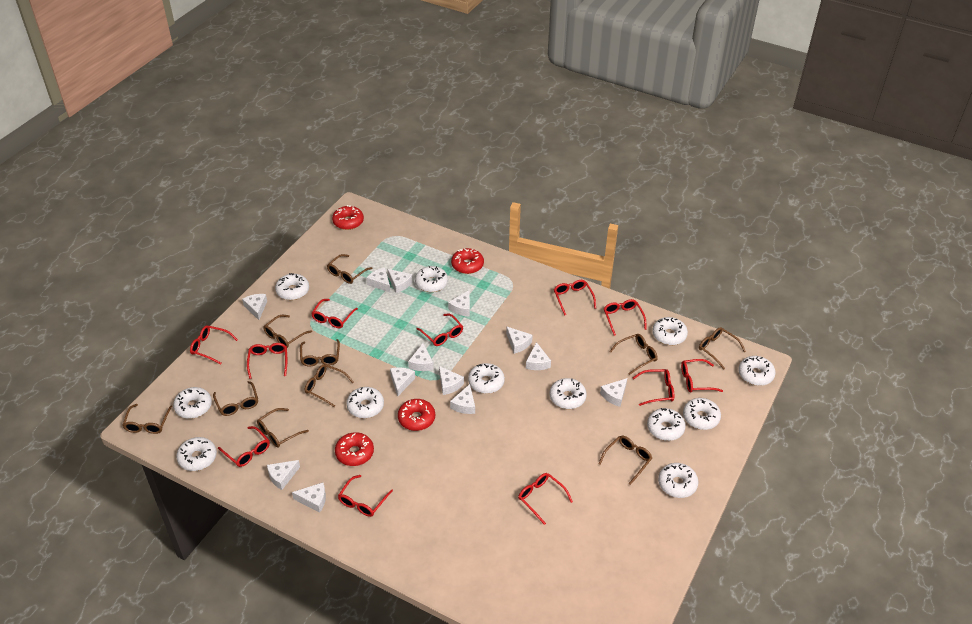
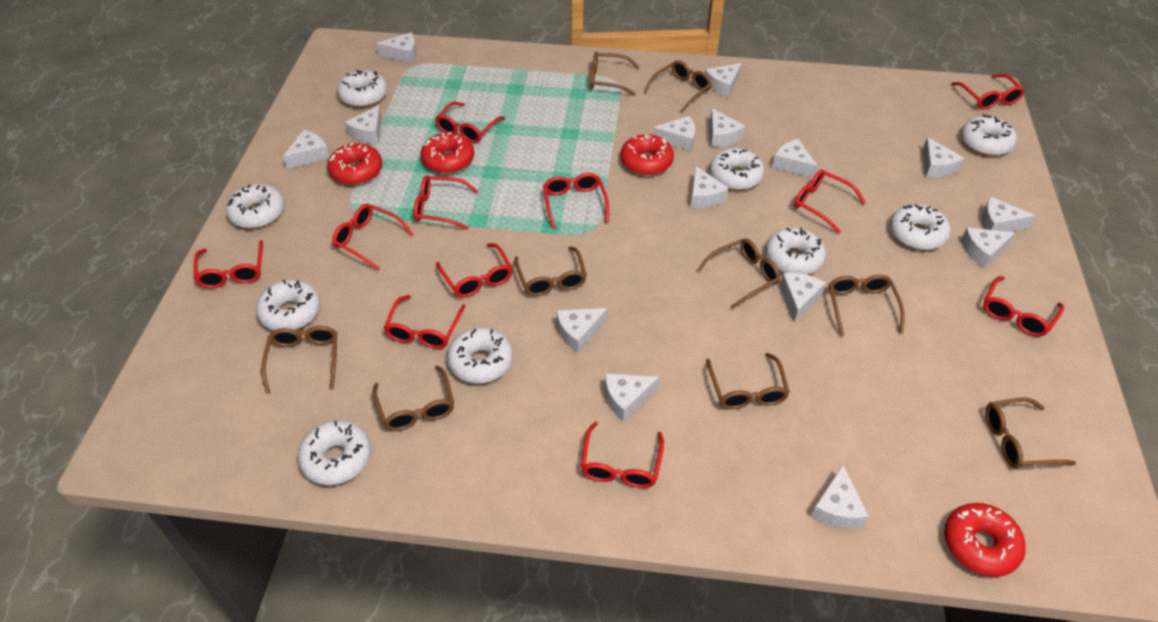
brown glasses: [122,404,172,434] [213,381,258,416] [257,408,309,448] [263,315,312,348] [300,339,340,367] [305,364,354,407] [327,254,373,284] [598,436,652,485] [609,334,658,375] [699,327,746,370] = 10 -> [261,326,337,394] [372,365,454,431] [514,246,587,296] [590,52,639,96] [644,60,712,114] [697,238,780,309] [706,353,790,409] [829,275,905,336] [985,398,1076,468] = 9
white cheese: [242,294,267,320] [267,460,300,490] [292,482,326,513] [366,268,391,293] [387,269,413,293] [390,367,415,396] [408,343,434,371] [439,366,464,395] [448,290,470,316] [450,384,475,414] [506,327,533,354] [526,342,551,370] [600,378,627,407] = 13 -> [283,130,329,169] [344,105,382,143] [376,32,417,63] [557,308,607,353] [605,373,659,421] [653,116,695,151] [691,166,729,208] [705,63,742,97] [710,109,745,147] [772,139,818,178] [780,273,826,322] [811,465,869,528] [923,137,964,178] [961,228,1015,268] [981,197,1035,232] = 15
white donut: [173,387,212,419] [176,437,217,471] [275,273,309,300] [346,387,384,418] [415,266,448,292] [468,363,505,394] [550,378,587,409] [647,408,686,441] [652,317,688,345] [658,463,699,498] [683,398,721,430] [738,356,776,386] = 12 -> [226,184,285,228] [256,280,321,330] [298,420,371,485] [337,70,388,107] [447,327,513,384] [710,148,765,190] [765,228,826,275] [890,204,951,250] [961,114,1017,156] = 9

